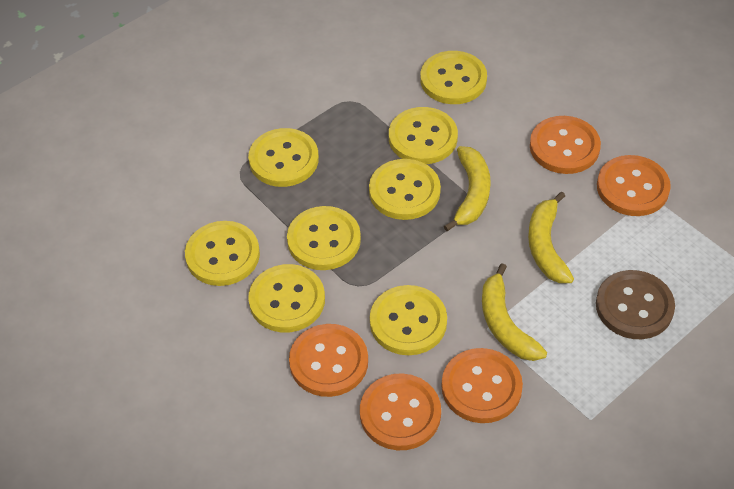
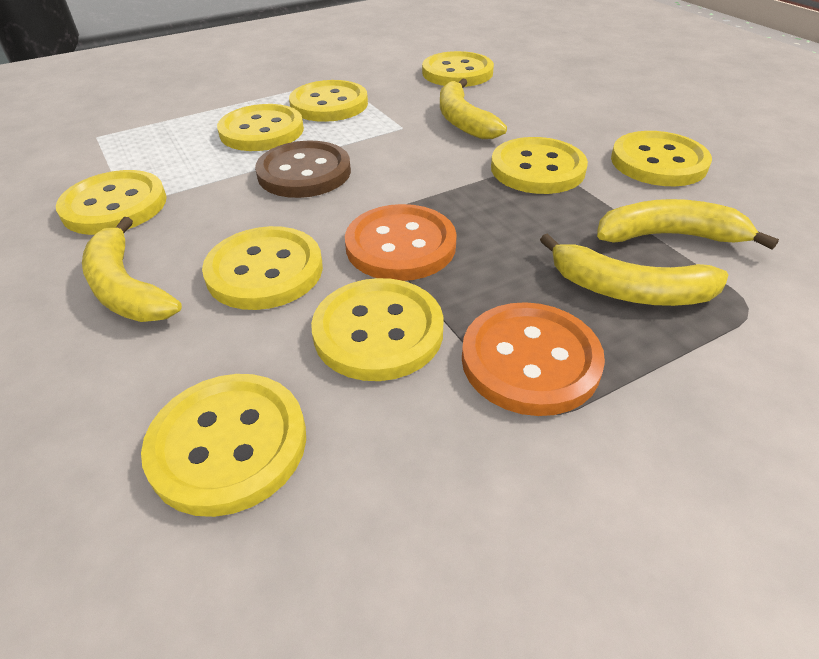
orange button: [289,324,368,397] [360,374,441,450] [442,348,523,423] [530,116,601,174] [597,155,671,216] = 5 -> [345,204,457,281] [462,302,605,416] = 2
yellow banana: [444,146,491,231] [482,263,547,361] [528,191,574,283] = 3 -> [82,217,182,322] [440,78,507,139] [540,233,728,306] [597,199,779,250] = 4
yellow button: [185,221,260,286] [248,128,319,187] [248,264,325,333] [287,206,361,270] [369,159,441,220] [370,285,447,355] [389,107,458,164] [420,51,487,104] = 8 -> [56,170,167,235] [141,374,306,517] [202,226,323,310] [217,104,304,151] [289,80,368,122] [311,278,444,381] [422,51,494,87] [491,137,588,194] [611,131,712,186] = 9

